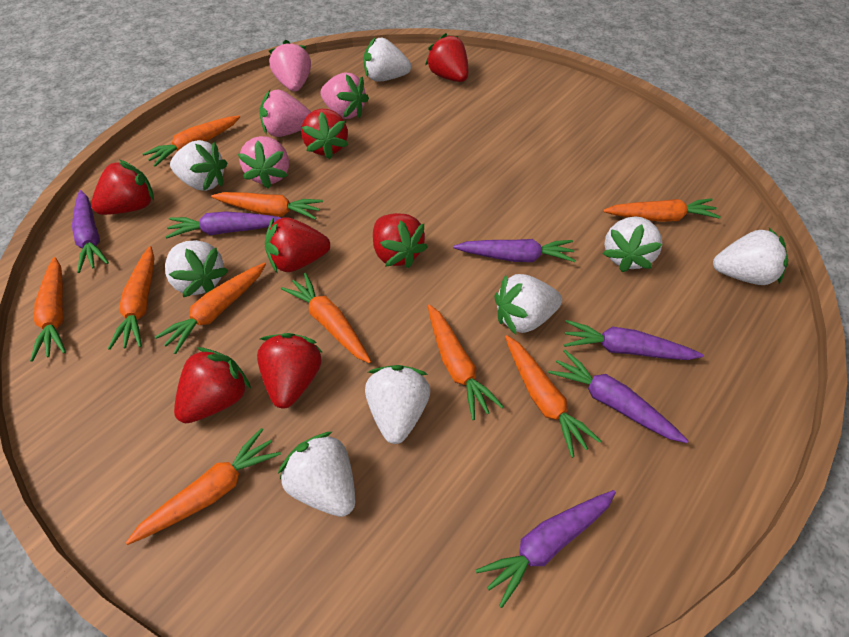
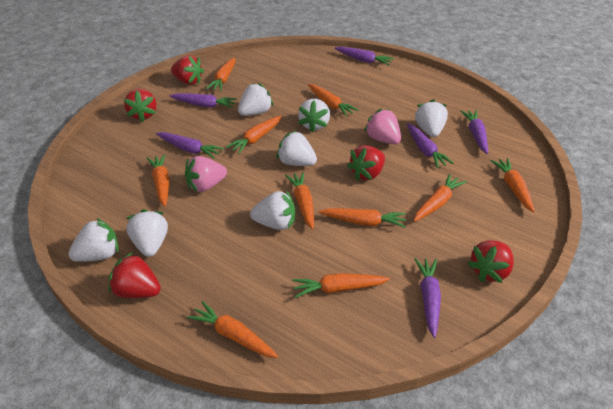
pink strawberry: [238,136,289,189] [259,89,311,137] [269,40,311,92] [320,72,369,119] = 4 -> [185,156,227,192] [364,108,401,144] = 2
red strawberry: [91,160,154,215] [174,347,251,423] [257,333,323,408] [265,217,330,272] [301,109,348,159] [373,213,428,268] [425,33,469,82] = 7 -> [108,253,161,298] [124,89,156,122] [171,55,204,85] [347,145,385,181] [467,240,514,283] = 5
white strawberry: [165,240,228,297] [170,140,227,191] [278,432,355,517] [363,38,411,82] [365,365,430,444] [494,274,562,335] [602,216,663,272] [713,228,788,285] = 8 -> [68,218,119,262] [126,209,168,257] [238,83,274,116] [250,190,295,230] [277,131,317,166] [298,99,330,133] [415,99,448,137] = 7

